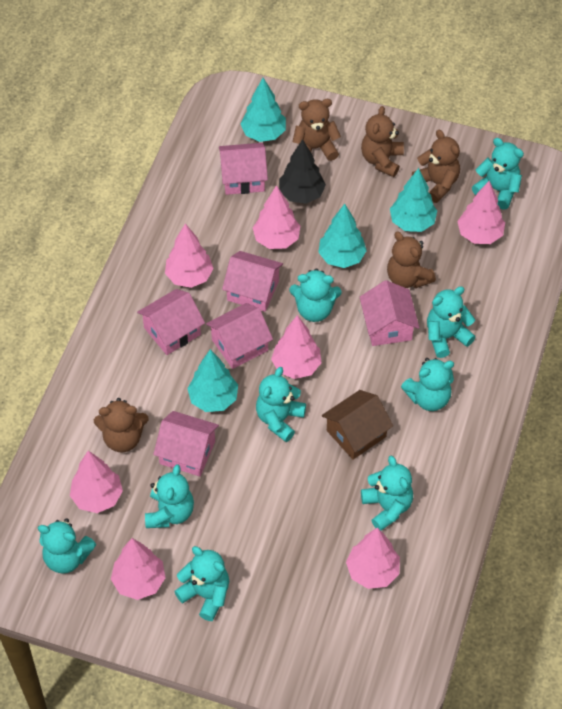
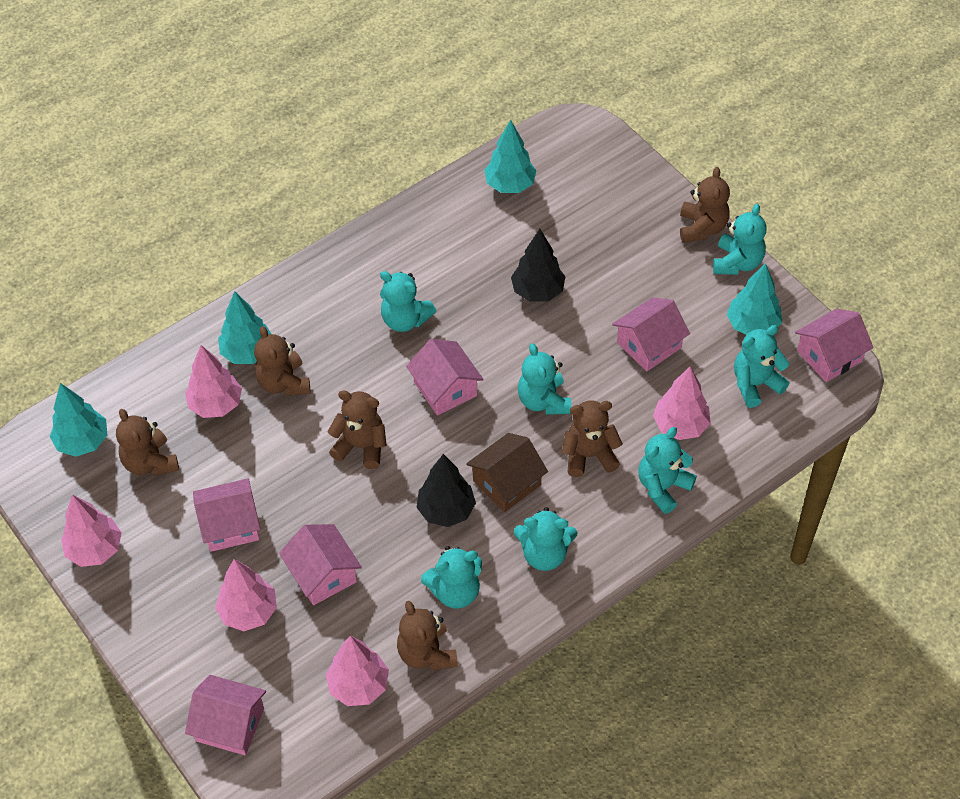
black tree: [279,139,326,204] = 1 -> [416,454,476,527] [511,229,566,302] = 2
brown teddy bear: [94,398,148,453] [293,99,341,161] [361,106,404,177] [387,231,436,289] [412,130,460,203] = 5 -> [116,409,179,476] [254,326,310,396] [327,390,387,469] [397,601,458,671] [562,400,623,477] [680,167,730,243] = 6
pink tree: [70,451,123,513] [111,538,165,600] [165,224,214,288] [253,185,300,249] [271,315,321,379] [346,527,400,589] [457,181,505,244] = 7 -> [61,494,122,567] [185,345,242,418] [215,559,277,631] [326,636,389,706] [653,367,711,440] = 5
turquoise teddy bear: [38,518,96,574] [145,464,194,528] [174,546,229,621] [256,367,306,442] [290,268,342,322] [361,456,413,531] [401,358,454,411] [427,286,476,358] [472,138,524,210] = 9 -> [380,271,436,332] [421,546,482,609] [514,507,577,571] [518,343,571,415] [638,427,697,514] [713,204,767,275] [734,325,790,408] = 7

